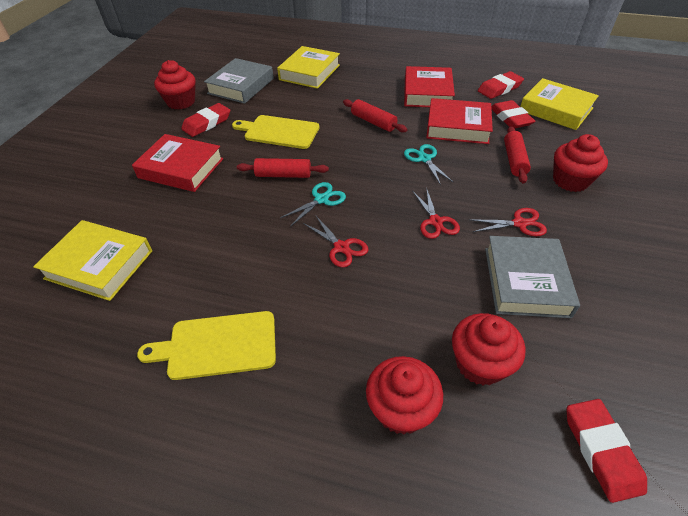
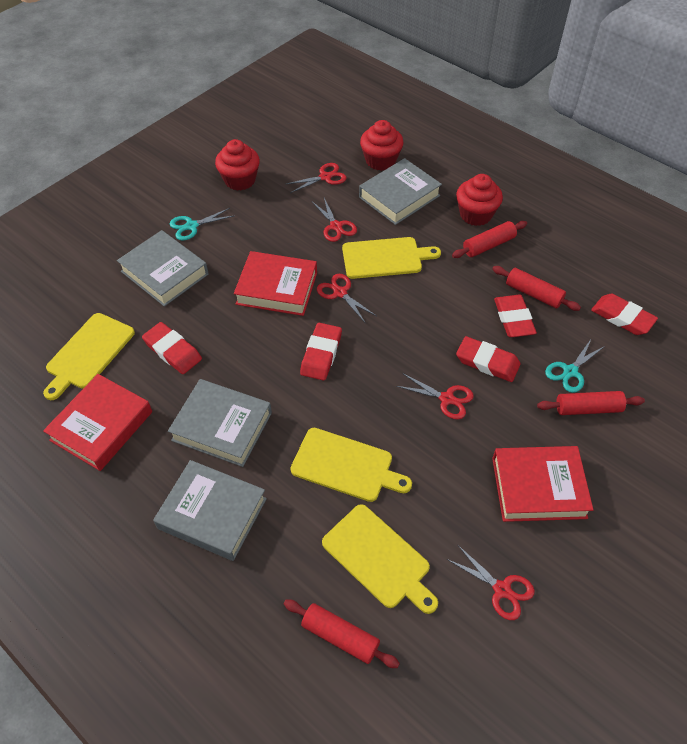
grey book: [204,58,274,104] [485,236,580,318] = 2 -> [117,230,209,307] [153,460,267,561] [168,379,272,467] [359,158,442,225] = 4
red cupcake: [154,60,196,109] [366,356,443,434] [452,313,526,386] [553,134,608,192] = 4 -> [215,139,260,191] [360,120,404,171] [456,174,503,226] = 3
red eraser: [181,103,230,137] [478,71,524,99] [491,100,536,128] [567,399,647,503] = 4 -> [142,322,202,374] [300,323,342,381] [456,336,521,382] [494,295,537,337] [591,294,658,335] = 5
red rolling pin: [237,158,329,178] [343,99,407,132] [504,126,531,184] = 3 -> [284,599,400,668] [452,221,527,258] [492,266,581,311] [537,391,645,415] = 4
red scissors: [303,216,368,268] [412,187,460,239] [469,208,547,236] = 3 -> [286,163,347,193] [312,198,357,242] [317,274,376,324] [397,374,474,419] [447,545,535,620] = 5
yellow book: [33,220,152,301] [277,46,340,89] [520,78,599,130] = 3 -> none = 0
yellow cutting board: [137,311,276,380] [232,115,320,149] = 2 -> [43,313,135,400] [290,428,412,502] [322,504,438,614] [342,237,441,279] = 4

